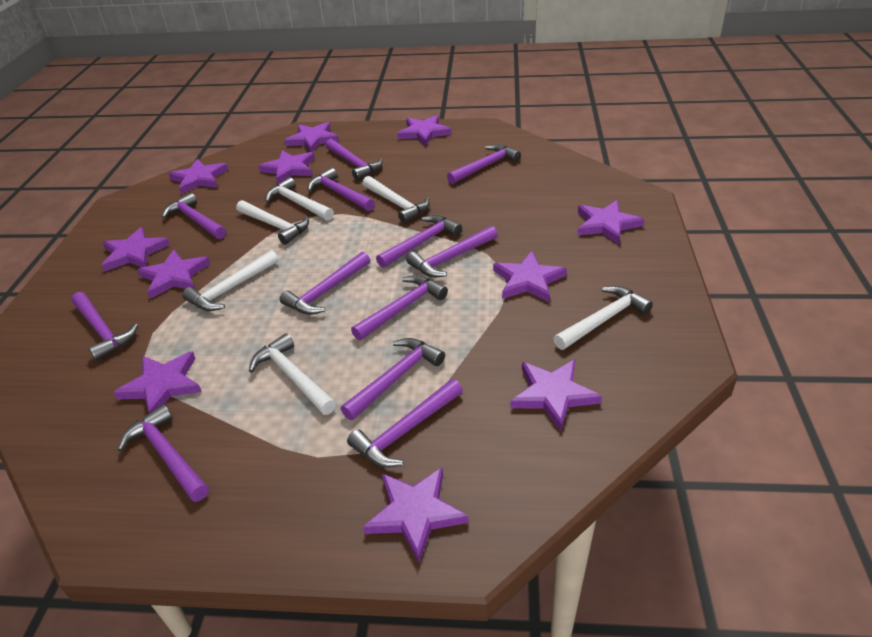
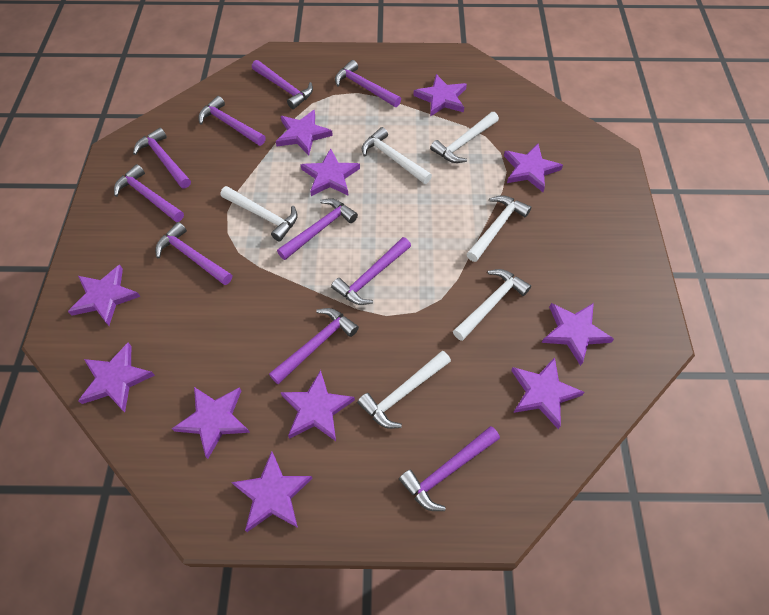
purple hammer: [71,292,138,361] [118,404,209,502] [162,193,226,239] [279,252,370,315] [307,168,375,211] [326,139,383,180] [341,338,445,420] [347,379,463,468] [351,275,448,340] [376,215,462,268] [406,226,498,278] [447,144,521,184] = 12 -> [114,164,184,222] [133,127,191,188] [155,222,232,285] [198,96,266,146] [252,60,313,109] [269,308,359,384] [277,198,358,260] [331,237,411,305] [335,60,401,107] [399,426,500,511] = 10

